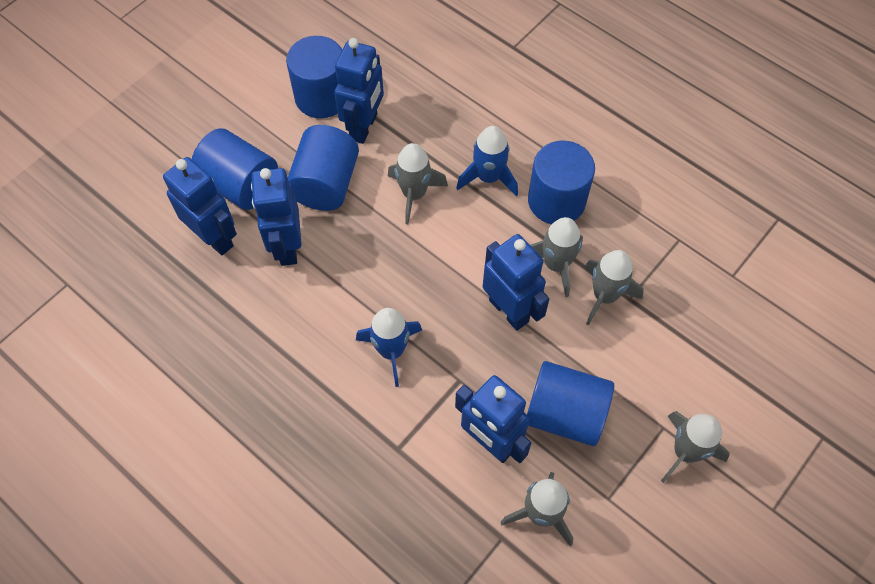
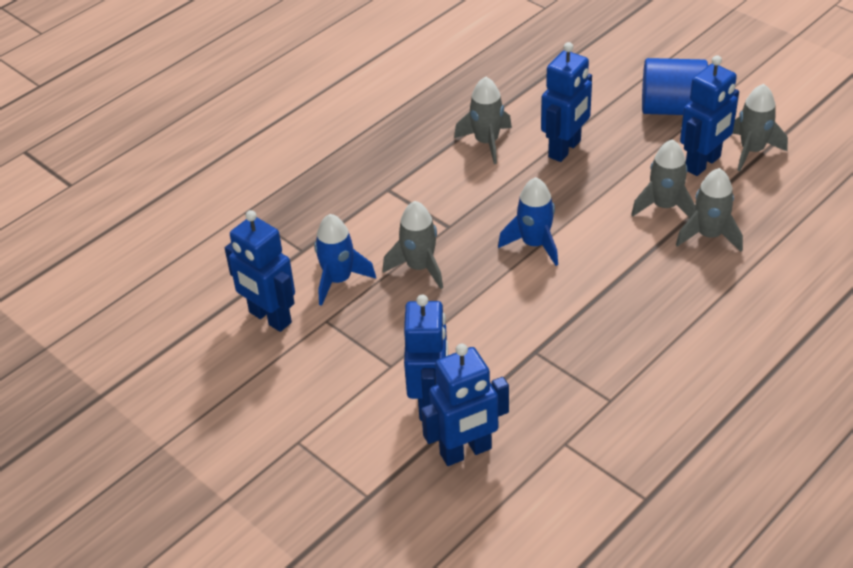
blue cylinder: [192,128,278,210] [286,36,342,118] [288,125,359,211] [527,361,614,446] [528,141,595,224] = 5 -> [642,58,708,115] = 1

